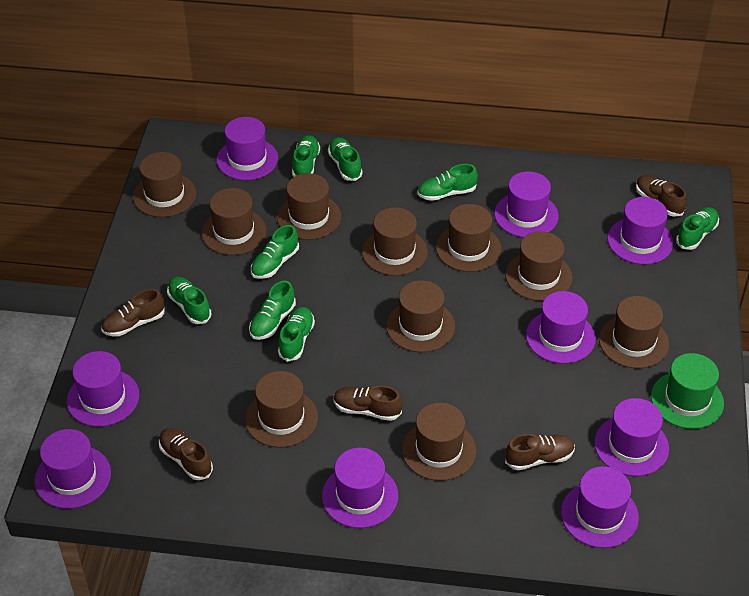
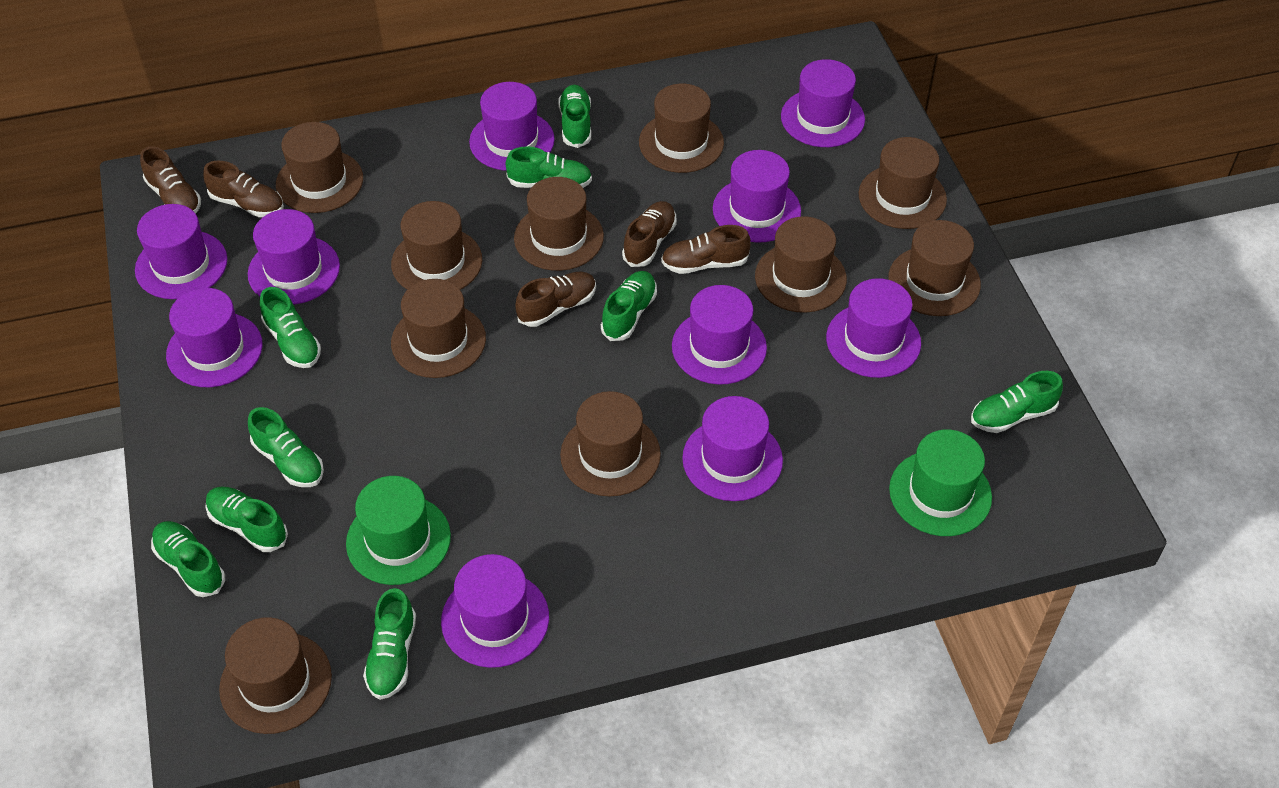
green hat: [651,353,724,429] = 1 -> [346,476,451,585] [889,429,992,536] = 2
green shoe: [167,277,211,324] [249,281,296,340] [251,225,299,279] [278,307,315,362] [292,135,320,177] [328,137,363,181] [417,164,478,201] [676,207,719,250] = 8 -> [151,521,225,597] [205,487,288,552] [248,407,324,487] [260,287,321,368] [363,588,416,700] [506,146,592,188] [558,85,591,148] [601,271,657,341] [971,371,1063,433] = 9
purple hat: [34,429,111,509] [66,351,140,427] [216,117,278,180] [322,448,398,528] [494,171,559,237] [526,291,596,364] [561,466,639,548] [594,398,669,476] [607,197,673,264] = 9 -> [135,204,227,299] [166,288,263,387] [248,209,340,305] [441,554,549,668] [469,82,555,171] [672,285,767,385] [682,396,783,501] [713,150,801,243] [781,59,865,147] [826,278,921,378] = 10

